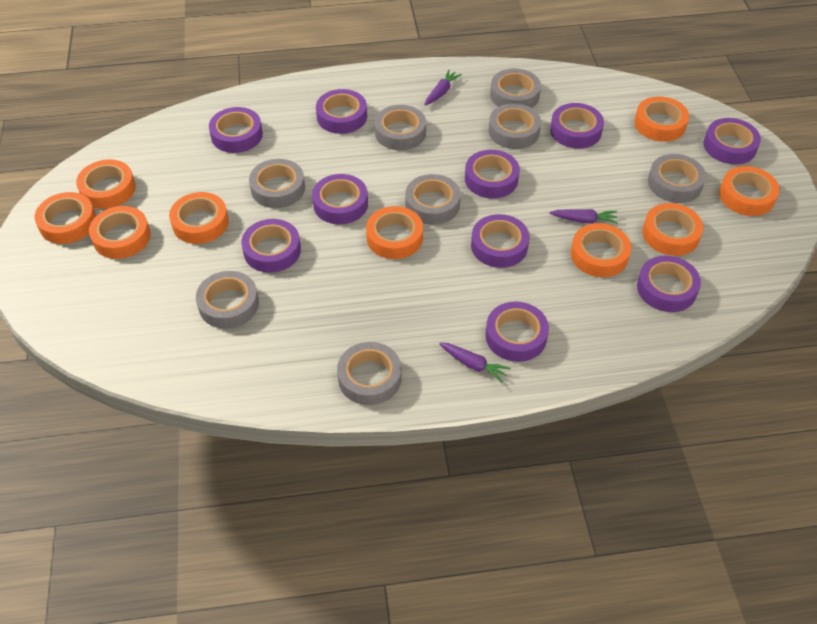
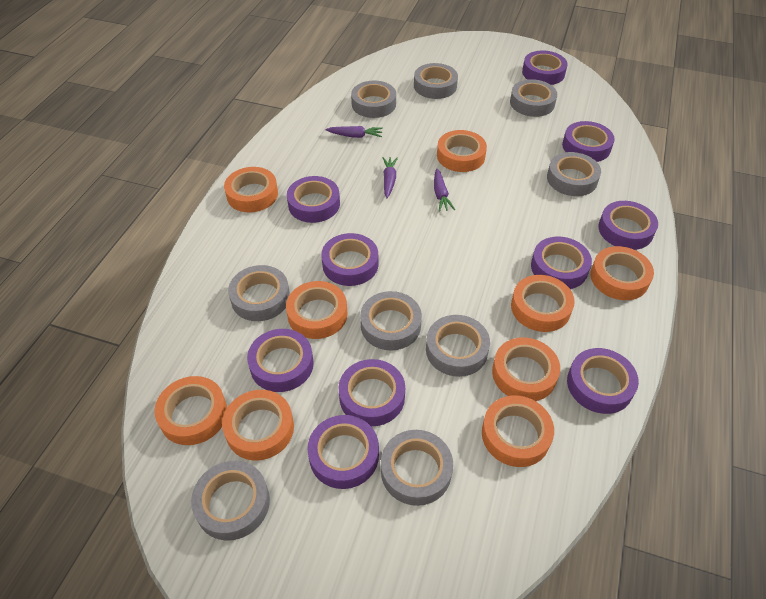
grey tape: [196,271,259,329] [249,159,305,208] [337,342,402,405] [375,105,426,151] [405,174,461,225] [489,103,541,149] [490,68,541,108] [648,154,706,203] = 8 -> [191,461,270,541] [228,265,290,321] [351,81,396,118] [360,291,422,351] [381,430,453,506] [414,63,458,99] [426,315,490,377] [510,79,557,117] [547,152,601,196] = 9

